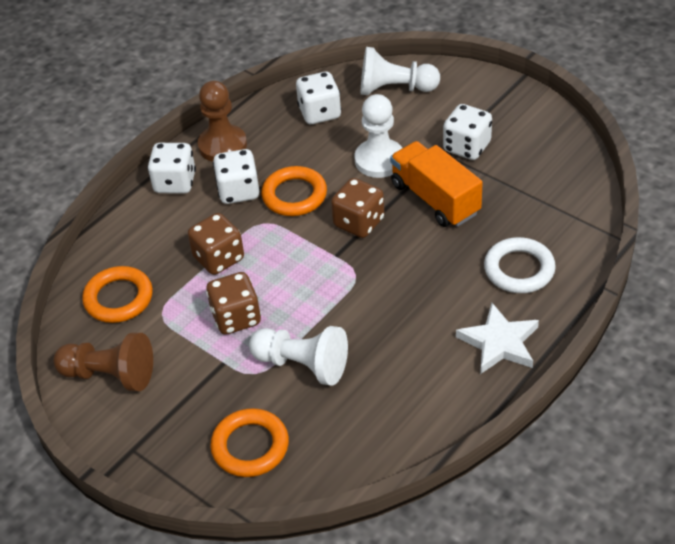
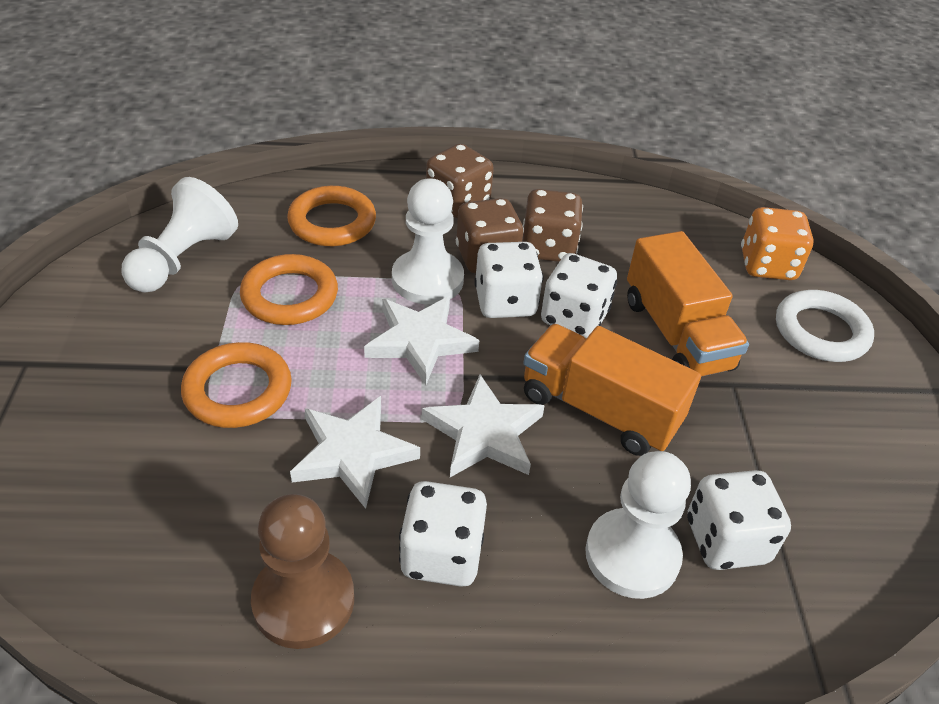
brown pawn: [53,333,153,391] [198,81,247,162] = 2 -> [251,494,354,649] = 1
orange dice: none = 0 -> [741,207,814,280] = 1
orange truck: [390,141,483,227] = 1 -> [523,324,701,456] [627,231,749,377] = 2
white star: [456,303,539,374] = 1 -> [290,396,420,509] [364,296,479,385] [422,375,545,477] = 3

